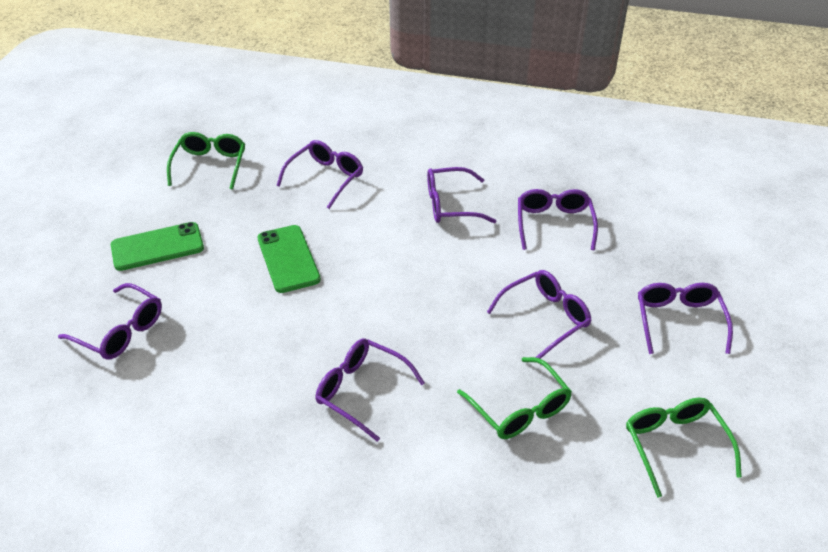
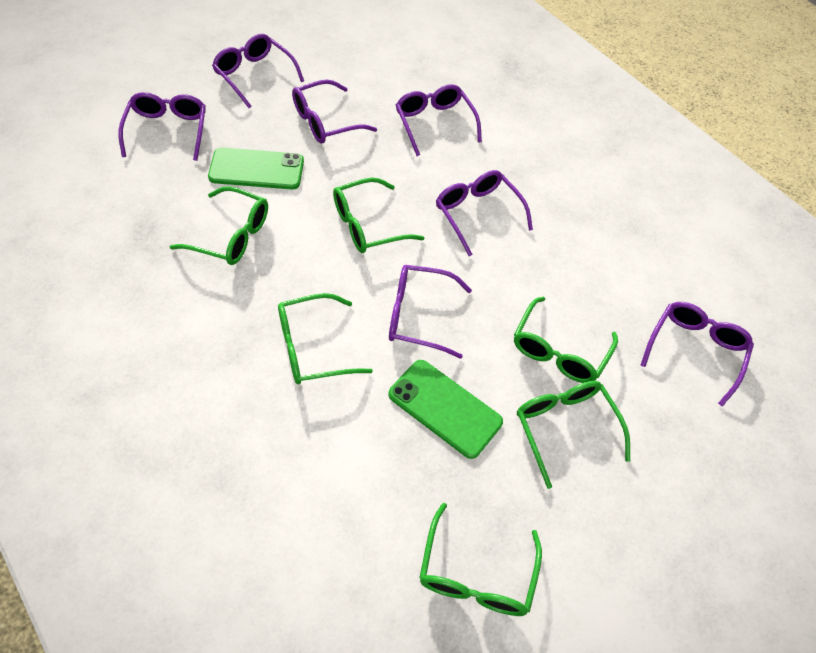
green glasses: [167,132,245,190] [457,357,572,439] [626,398,742,498] = 3 -> [170,186,268,265] [278,293,373,384] [333,178,424,253] [419,503,542,616] [514,297,618,383] [517,381,630,489] = 6

